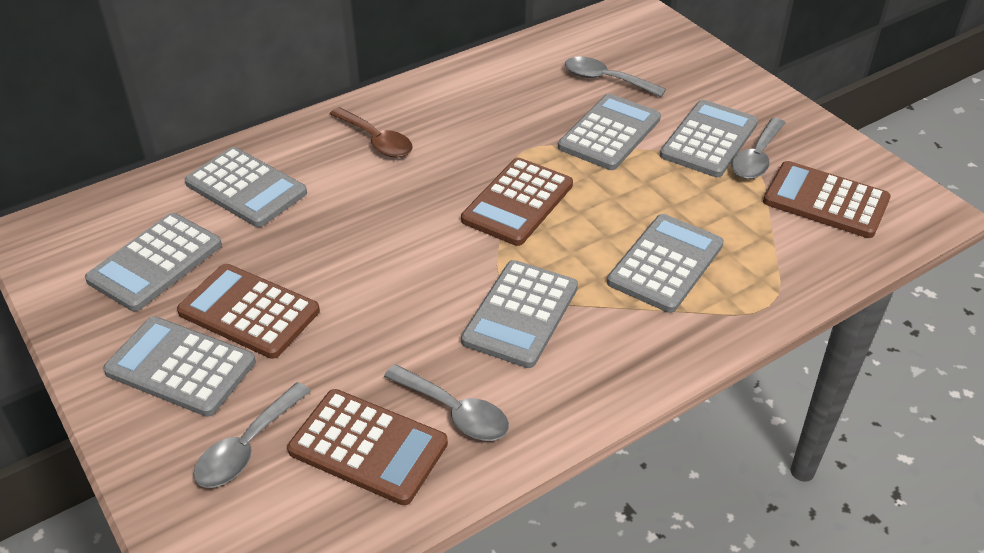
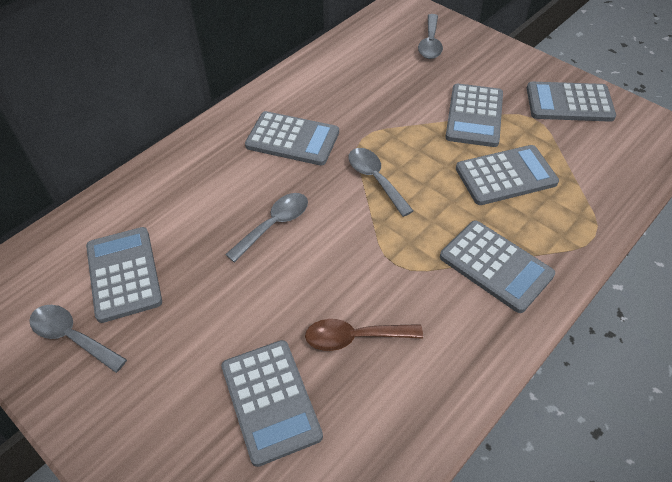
brown calculator: [177,264,320,359] [287,389,448,505] [461,158,573,246] [763,161,891,238] = 4 -> none = 0

